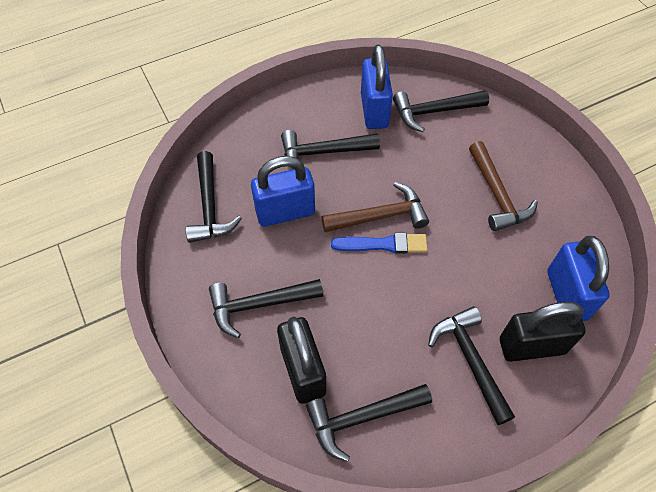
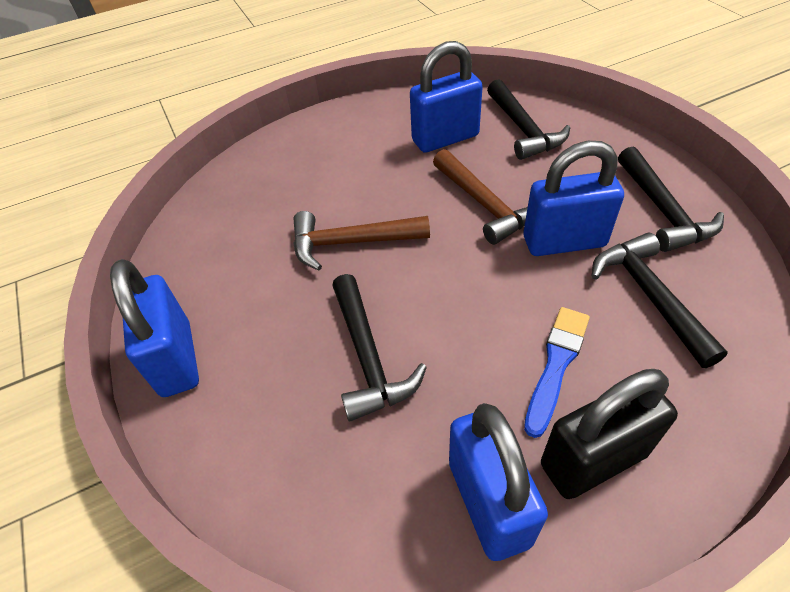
black hammer: [186,151,242,243] [209,279,324,338] [281,130,380,169] [306,384,432,462] [393,90,489,132] [428,306,515,425] = 6 -> [332,274,427,422] [487,79,570,160] [592,233,728,368] [618,147,724,252] = 4
black padlock: [277,317,326,404] [500,302,586,362] = 2 -> [541,369,678,499] = 1
blue padlock: [251,156,315,227] [361,45,393,129] [547,236,610,321] = 3 -> [110,259,199,397] [410,41,483,153] [449,403,548,561] [523,141,624,256] = 4

